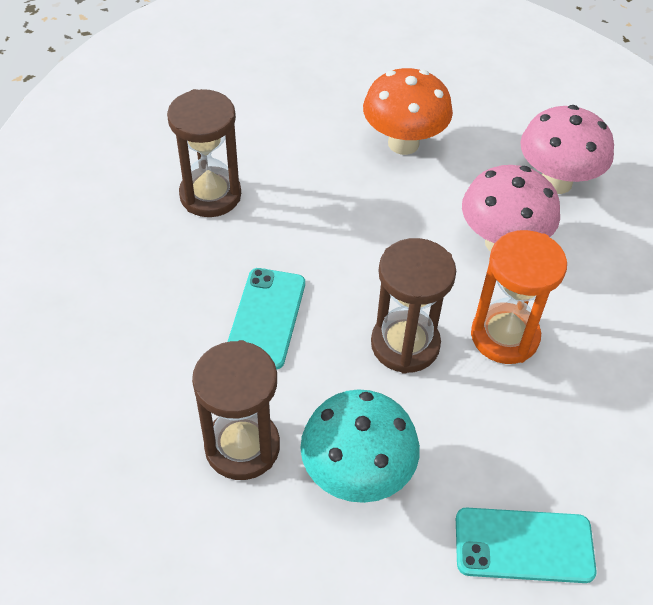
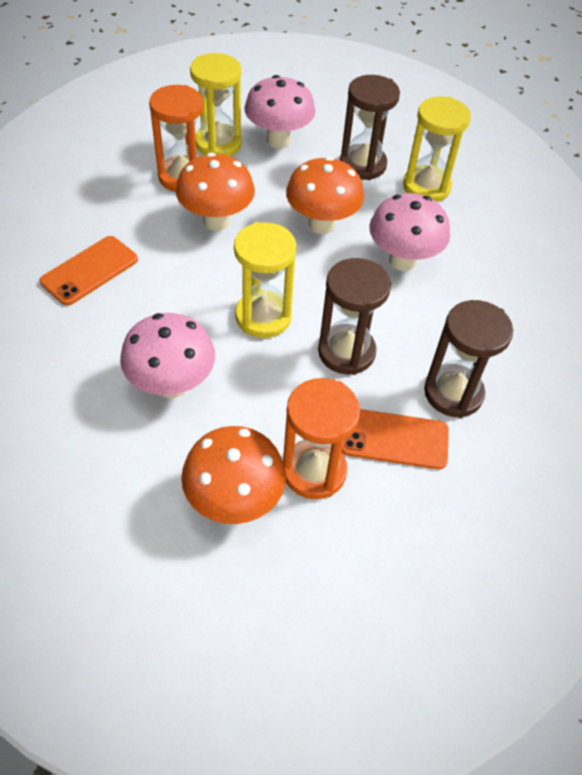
orange hourglass: [471,230,567,364] = 1 -> [149,85,203,192] [283,378,360,499] = 2
orange mushroom: [363,68,453,155] = 1 -> [176,153,255,231] [181,426,286,524] [286,157,364,234] = 3
orange phone: none = 0 -> [39,236,138,306] [341,409,449,469] = 2
pink mushroom: [462,165,560,252] [520,105,614,194] = 2 -> [120,313,215,398] [244,75,315,148] [369,193,450,271] = 3
turquoise mushroom: [300,389,420,503] = 1 -> none = 0
turquoise phone: [227,268,305,370] [456,507,597,583] = 2 -> none = 0
yellow hourglass: none = 0 -> [190,53,242,156] [234,222,297,338] [403,97,471,202] = 3

